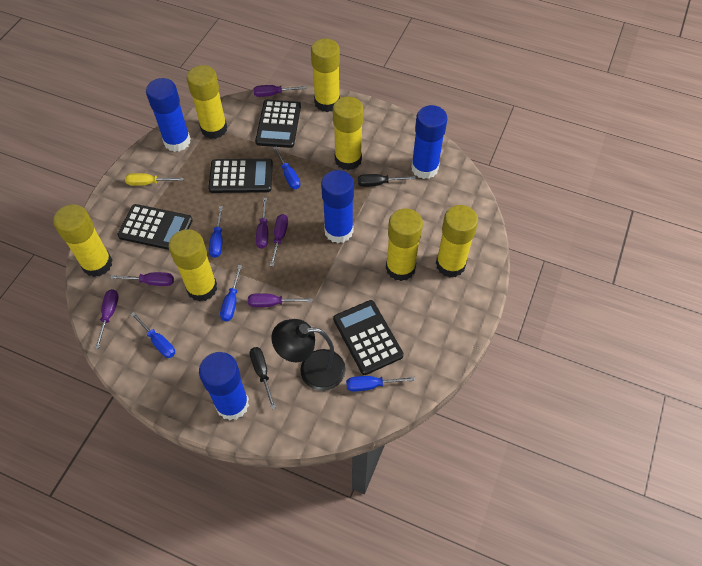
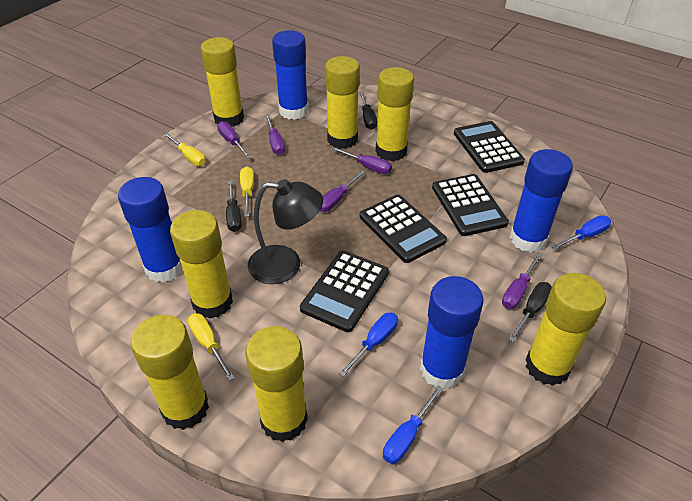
black screwdriver: [250,347,276,409] [358,174,415,187] = 2 -> [226,180,242,232] [359,92,377,130] [508,282,552,342] = 3
blue screwdriver: [131,312,175,358] [209,206,223,258] [220,265,242,321] [273,146,300,189] [346,376,415,392] = 5 -> [339,313,398,377] [383,385,443,464] [551,215,611,250] = 3
purple screwdriver: [95,289,119,349] [110,272,174,286] [248,293,312,307] [253,85,307,97] [256,198,268,249] [270,214,288,266] = 6 -> [217,121,251,158] [265,115,285,155] [320,171,365,212] [331,147,392,174] [502,253,542,309] = 5
yellow screwdriver: [125,173,184,186] = 1 -> [163,133,205,166] [188,313,235,381] [240,167,254,217] = 3

